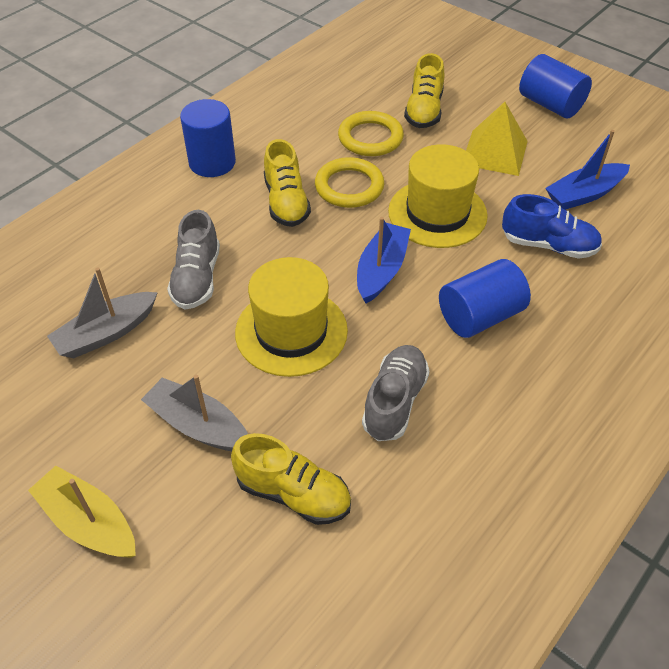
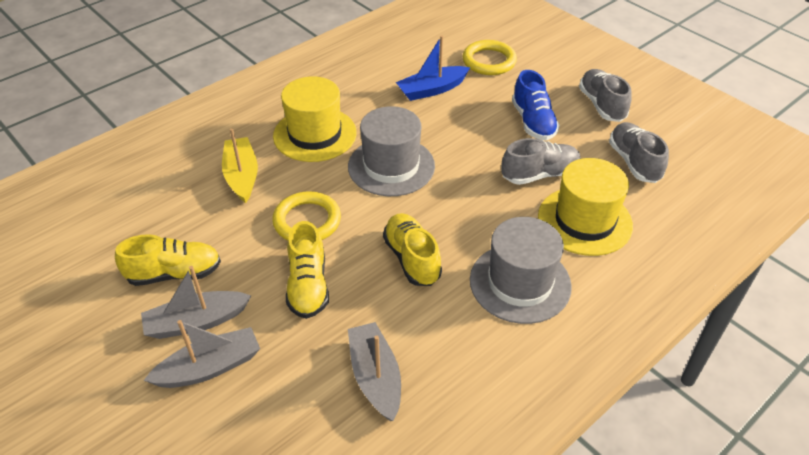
blue boat: [357,217,411,303] [545,130,630,210] = 2 -> [396,35,470,101] = 1
blue cylinder: [180,99,236,177] [439,259,531,338] [519,54,592,118] = 3 -> none = 0
grey boat: [47,267,158,358] [141,375,248,451] = 2 -> [141,266,251,339] [143,320,260,388] [348,322,401,421] = 3
grey hat: none = 0 -> [348,106,435,196] [470,217,572,324] = 2
grey shoe: [167,210,220,310] [362,345,430,441] = 2 -> [501,138,581,185] [579,69,632,122] [609,122,669,183] = 3
yellow pyramid: [466,102,528,176] = 1 -> none = 0

